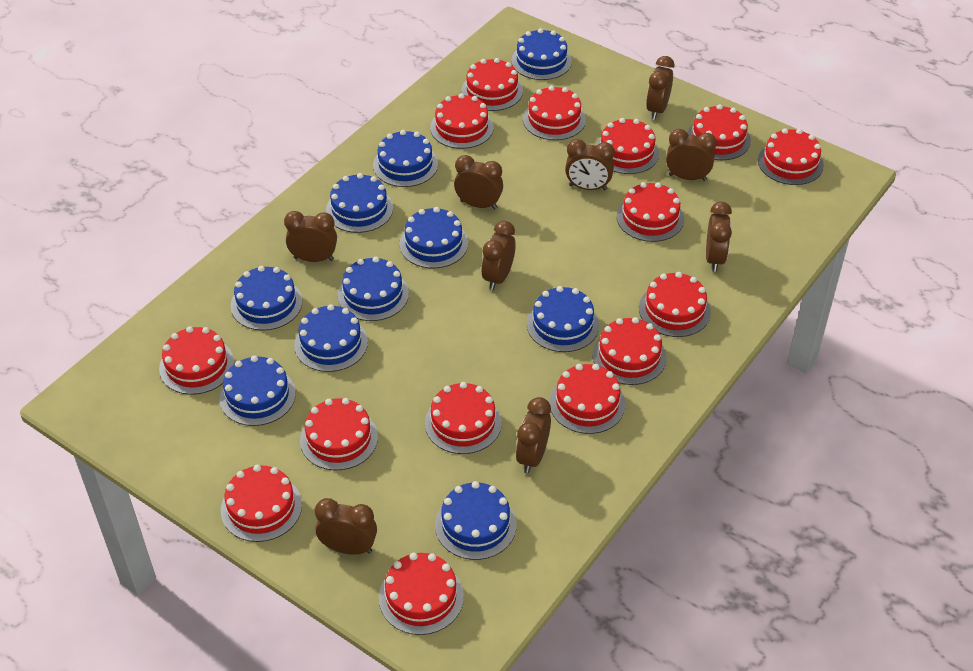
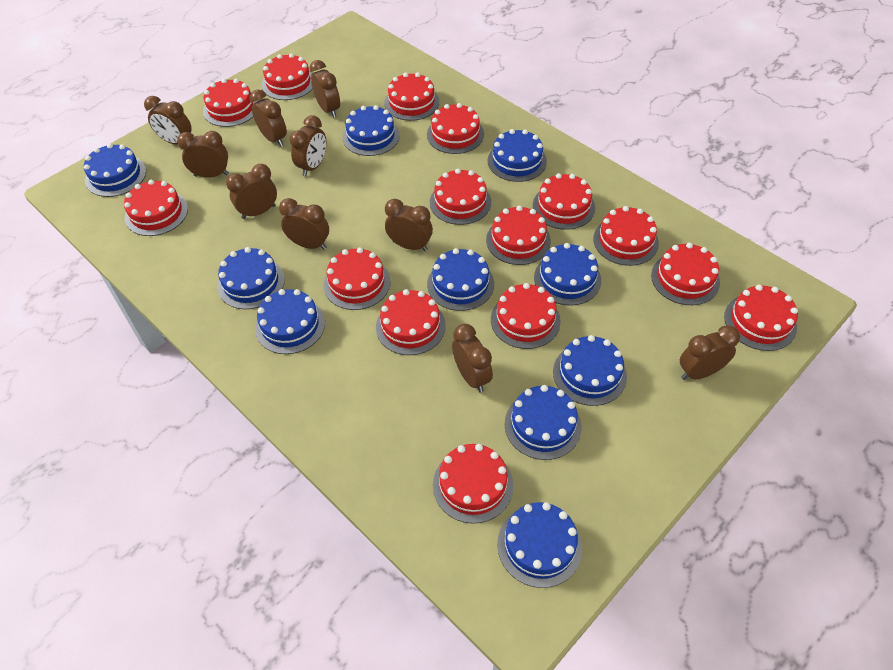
brown clock: [284,211,337,262] [315,498,377,555] [454,155,503,209] [481,221,516,290] [516,397,551,474] [565,139,615,190] [646,56,675,120] [666,129,717,181] [706,202,732,272] = 9 -> [144,96,192,144] [177,131,229,177] [226,164,277,219] [249,89,287,147] [279,198,329,250] [289,115,326,177] [309,60,340,118] [385,199,433,251] [452,324,493,393] [680,325,740,380] = 10

